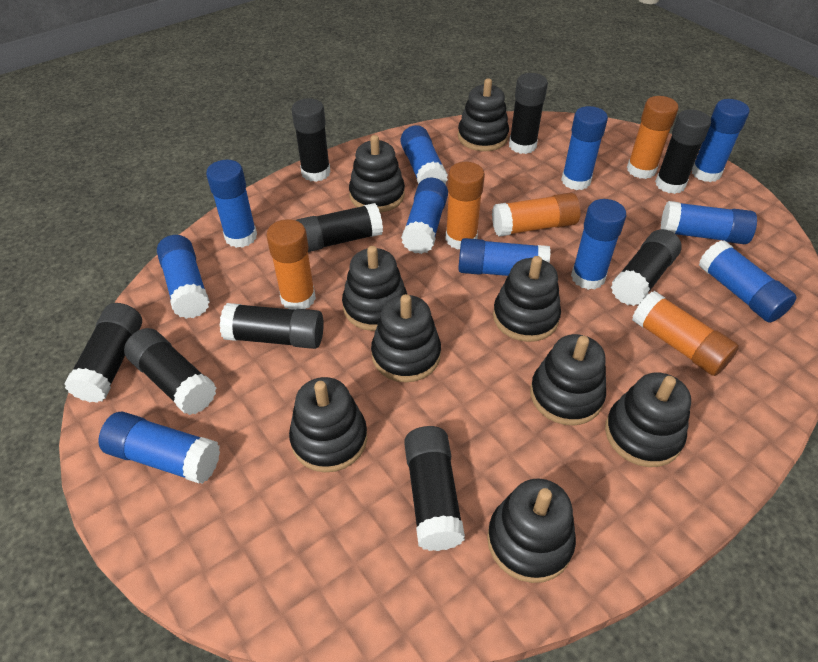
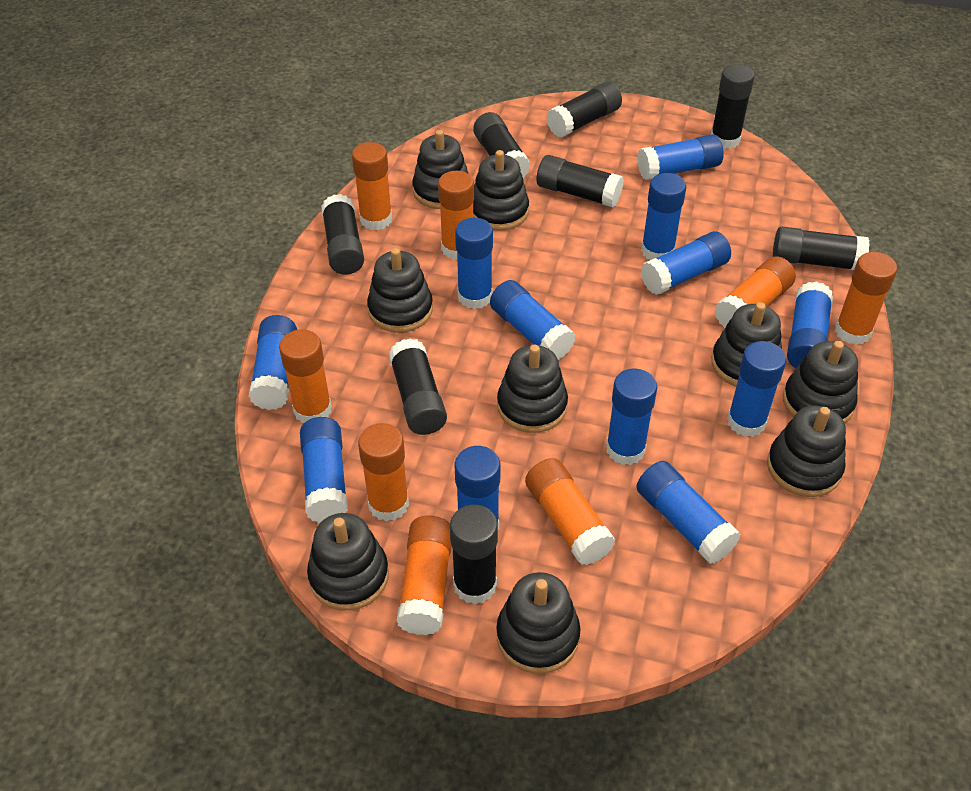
black glue stick: [64,303,142,403] [124,328,217,415] [220,303,324,349] [291,98,330,182] [296,203,383,252] [404,426,465,551] [509,73,548,154] [611,229,682,306] [655,109,711,194] = 9 -> [321,194,364,275] [389,338,447,435] [450,505,498,604] [473,112,531,178] [536,155,624,208] [547,82,622,137] [711,64,755,149] [773,227,870,270] = 8
blue glue stick: [99,412,220,484] [157,235,210,319] [206,160,257,248] [400,125,448,185] [401,177,448,254] [458,238,550,276] [561,106,608,190] [571,199,626,290] [661,201,757,244] [691,99,750,182] [699,240,797,323] = 11 -> [248,315,297,410] [300,417,348,523] [455,218,493,309] [455,446,501,530] [490,280,576,360] [606,369,657,465] [636,461,741,564] [637,134,724,180] [641,173,686,260] [641,231,731,295] [727,341,786,437] [787,281,833,368] = 12
orange glue stick: [266,219,316,310] [445,162,485,249] [492,193,580,237] [627,96,679,179] [632,291,739,376] = 5 -> [279,329,332,423] [352,142,392,230] [358,423,409,521] [397,515,452,635] [438,171,474,260] [525,458,615,565] [714,257,796,328] [835,252,897,345] = 8

